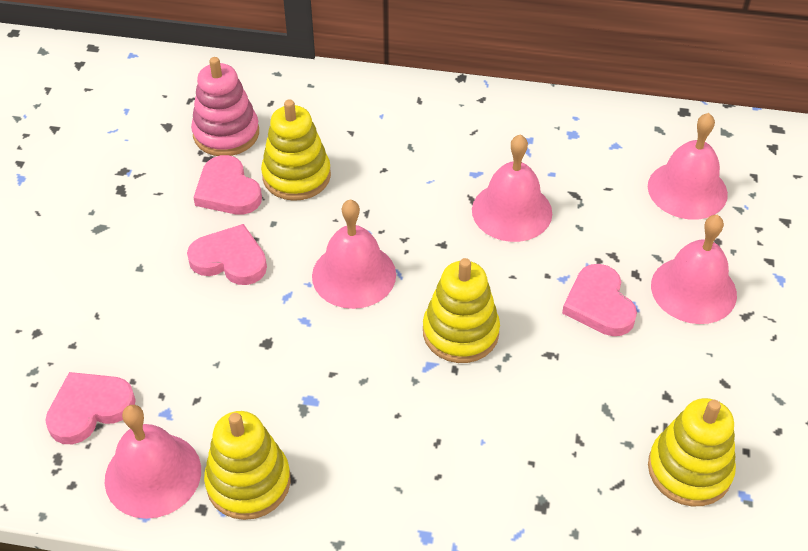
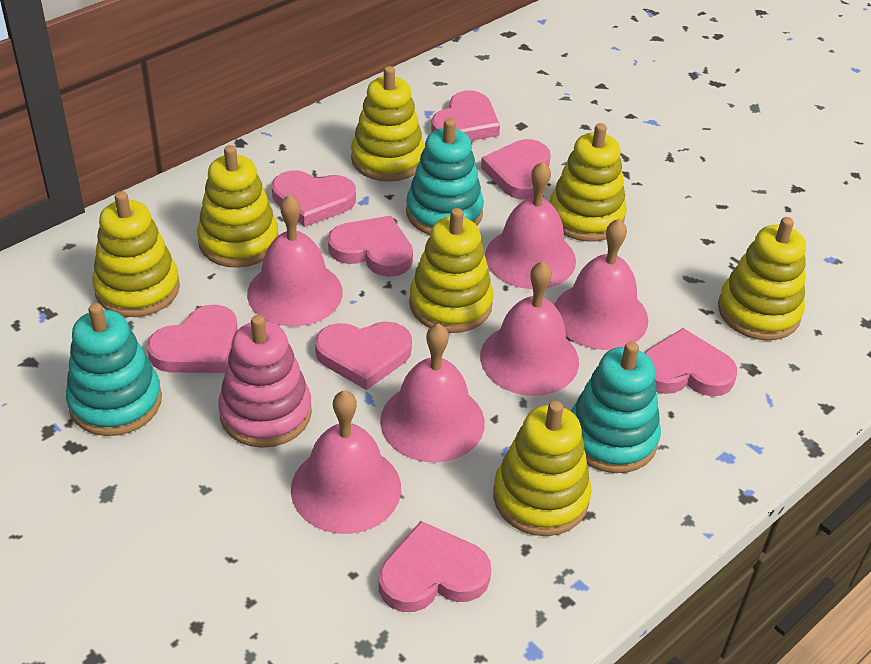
pink bell: [105,405,201,519] [312,200,396,309] [472,134,552,242] [648,113,728,220] [651,215,737,324] = 5 -> [247,194,343,326] [291,390,401,534] [380,323,485,463] [480,261,579,396] [485,161,576,289] [554,219,648,350] = 6
pink heart: [45,372,136,444] [187,224,267,285] [193,155,262,215] [562,264,637,336] = 4 -> [147,304,238,373] [272,170,356,227] [315,321,412,390] [328,216,413,277] [379,521,491,612] [431,91,500,141] [481,139,551,200] [644,328,737,397] = 8
turquoise stacking toy: none = 0 -> [66,303,162,436] [406,119,484,235] [571,341,661,473] = 3
yellow stacking toy: [204,411,291,520] [261,99,331,201] [423,258,500,363] [648,398,736,506] = 4 -> [92,191,180,317] [197,145,279,268] [351,66,425,182] [409,208,493,333] [493,401,591,536] [550,123,627,241] [718,217,806,341] = 7

